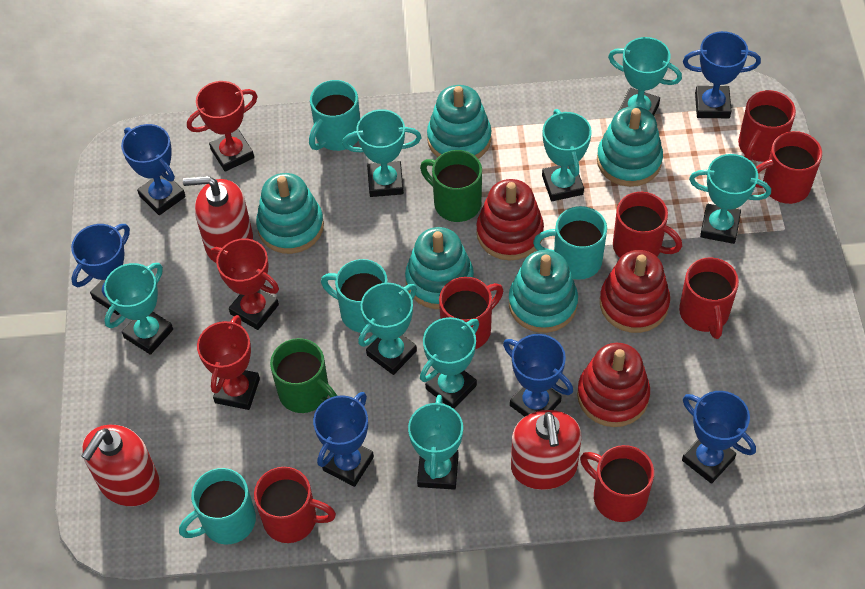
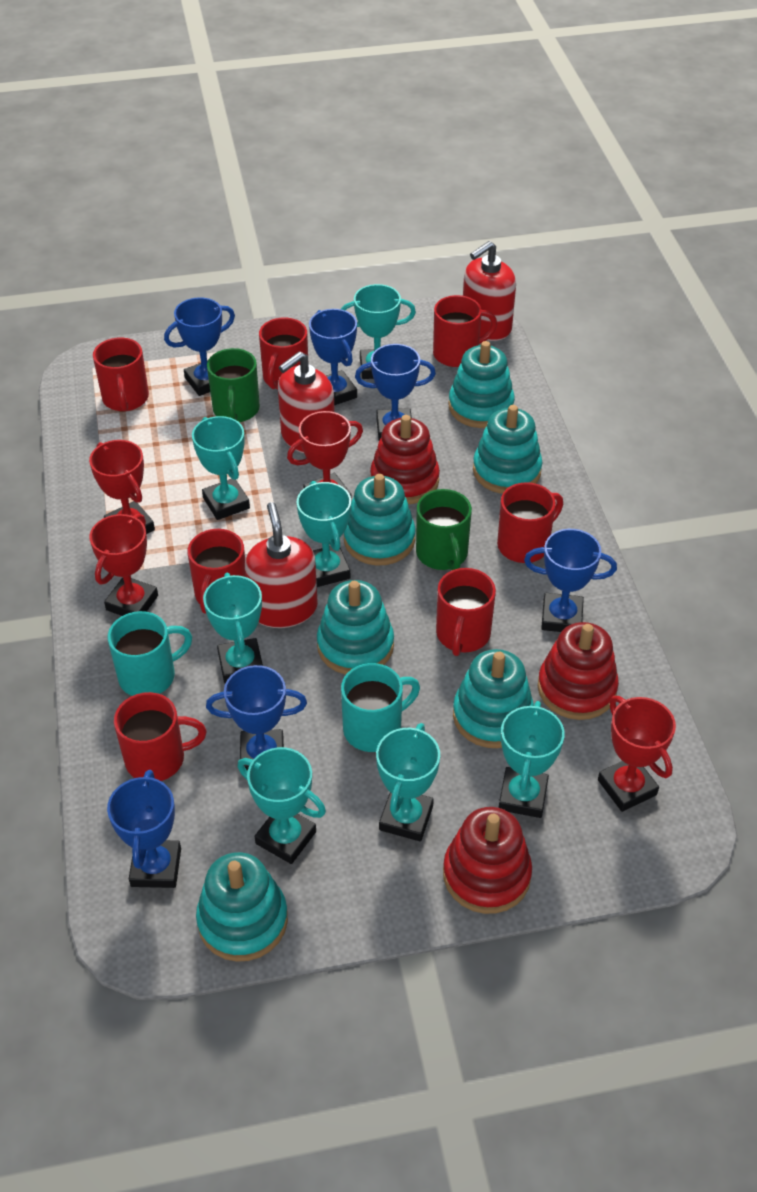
red trophy: [187,81,258,172] [197,315,260,410] [211,239,279,330] = 3 -> [89,440,155,534] [90,514,158,616] [287,411,363,502] [598,696,676,812] = 4
turquoise mug: [179,468,256,544] [309,80,360,151] [321,259,388,333] [533,206,607,280] = 4 -> [108,611,192,696] [341,663,420,752] = 2
turquoise stacking toy: [256,173,324,254] [405,227,474,309] [427,85,491,159] [509,250,578,333] [597,106,663,187] = 5 -> [196,852,288,962] [317,580,394,675] [344,474,416,566] [448,341,515,428] [453,649,534,748] [473,405,542,494] = 6
turquoise trophy: [104,263,173,355] [342,109,421,197] [358,283,417,375] [408,395,463,490] [420,317,479,409] [542,109,592,201] [608,37,682,115] [689,154,771,244] = 8 -> [192,416,250,520] [203,573,263,684] [238,747,326,864] [297,481,351,587] [341,284,416,379] [376,723,440,841] [499,701,565,818] = 7

